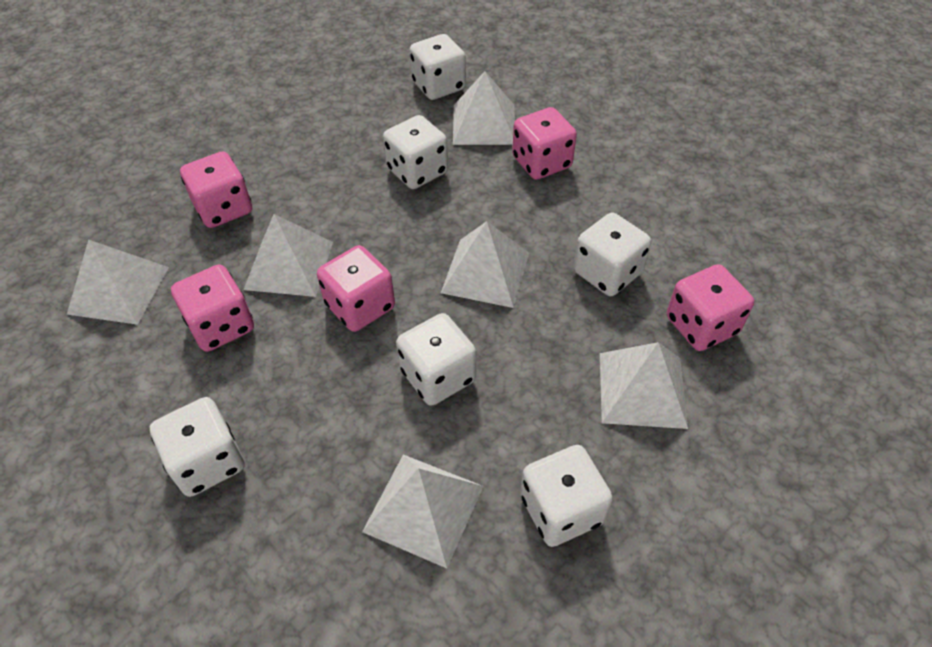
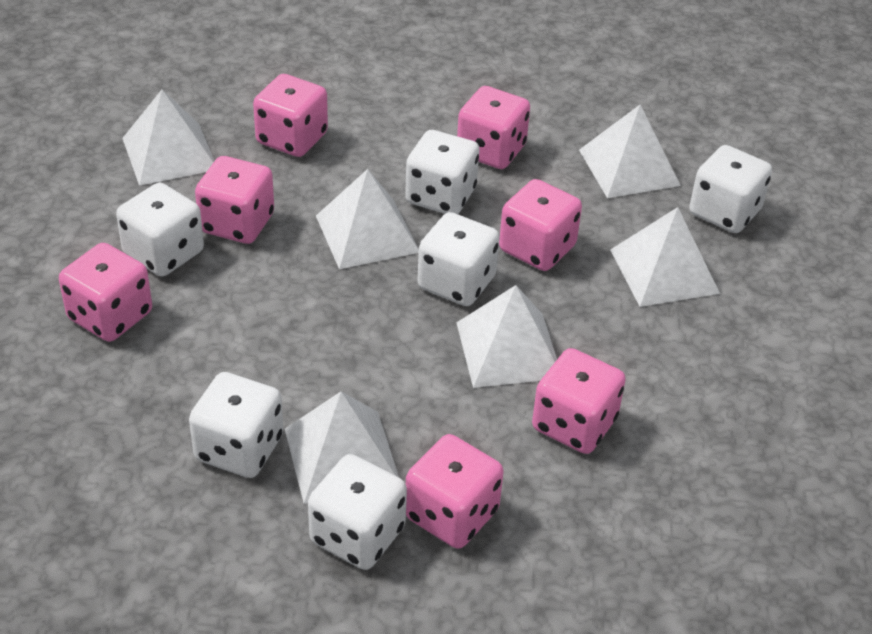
pink dice: [171,264,254,352] [180,152,252,228] [317,245,395,332] [512,107,577,180] [667,264,754,351] = 5 -> [59,243,152,342] [195,156,274,244] [253,74,328,157] [406,434,504,549] [457,86,530,169] [499,179,582,271] [532,348,626,454] = 7

